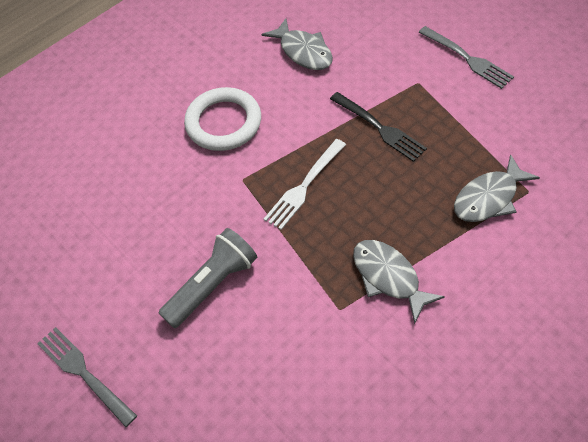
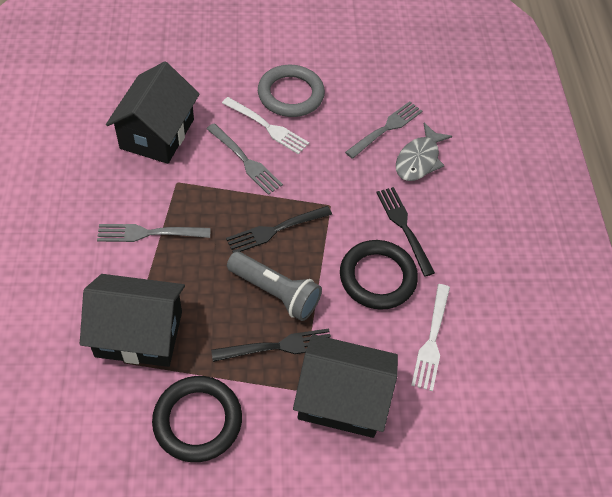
black fork: [330,92,427,162] = 1 -> [211,328,331,362] [226,206,332,253] [376,187,435,277] = 3
black house: none = 0 -> [80,274,185,367] [106,61,200,164] [293,334,398,438] = 3
black ring: none = 0 -> [152,376,242,462] [340,240,418,310] = 2
grey fish: [262,18,333,70] [353,240,445,324] [454,154,540,222] = 3 -> [396,123,452,181] = 1
grey fork: [37,327,137,427] [418,26,514,89] = 2 -> [97,224,211,242] [206,123,283,195] [345,101,422,159] = 3
grey ring: none = 0 -> [258,65,325,117] = 1
white fork: [264,139,346,230] = 1 -> [222,97,309,155] [411,284,450,391] = 2
white ring: [184,87,261,151] = 1 -> none = 0

